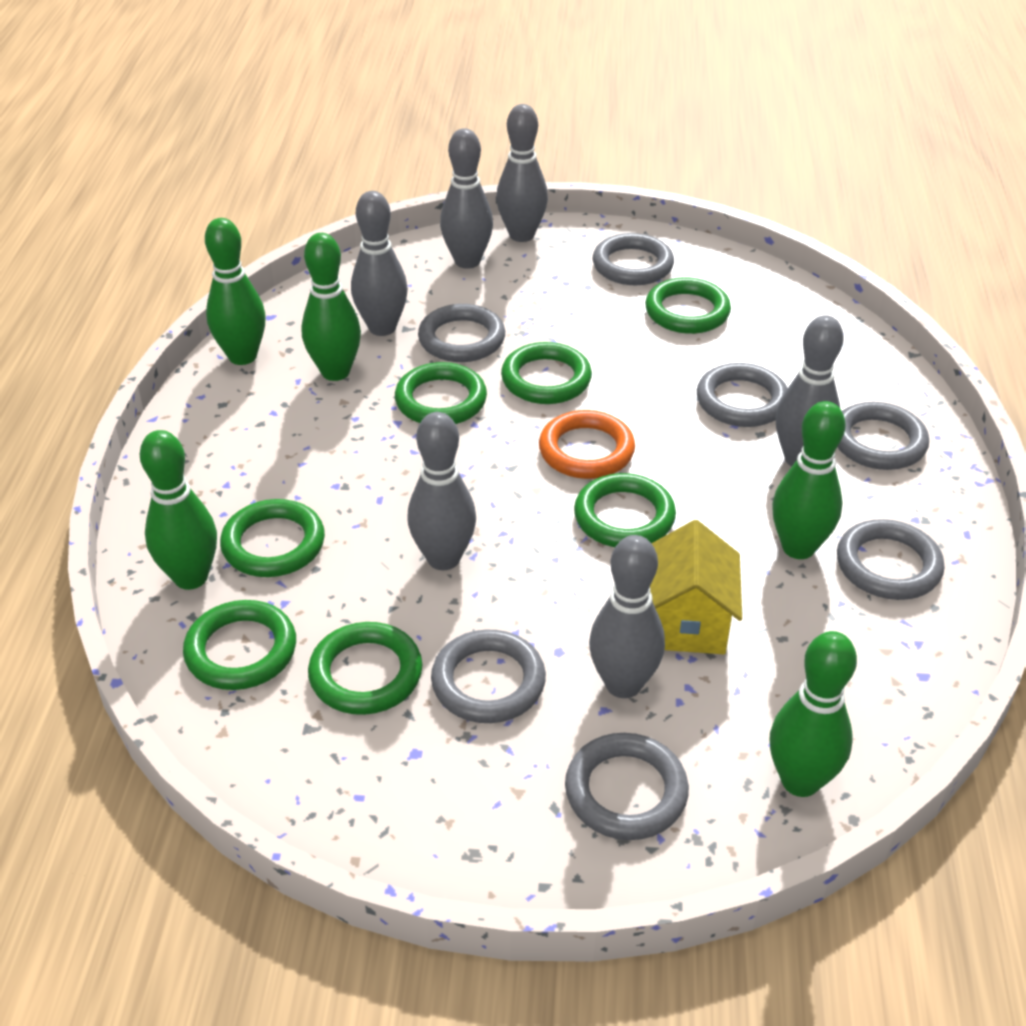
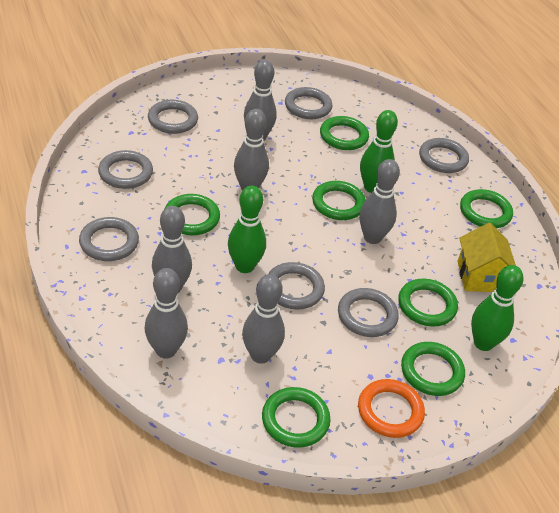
green bowling pin: [140,430,217,590] [205,218,266,365] [301,233,361,381] [770,631,857,797] [772,401,846,559] = 5 -> [228,186,266,273] [360,110,398,193] [471,265,524,351] = 3

